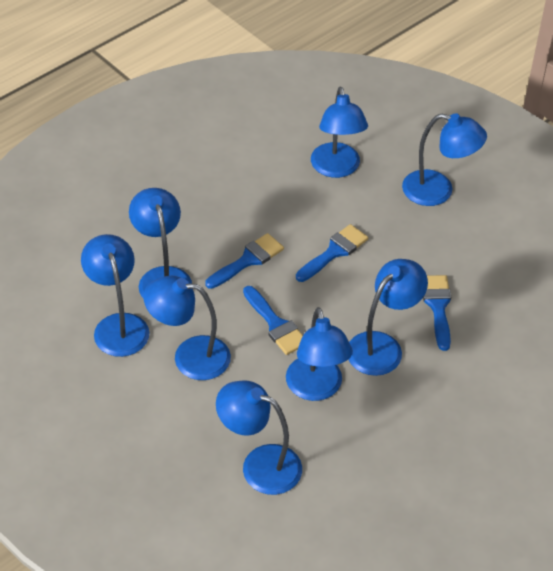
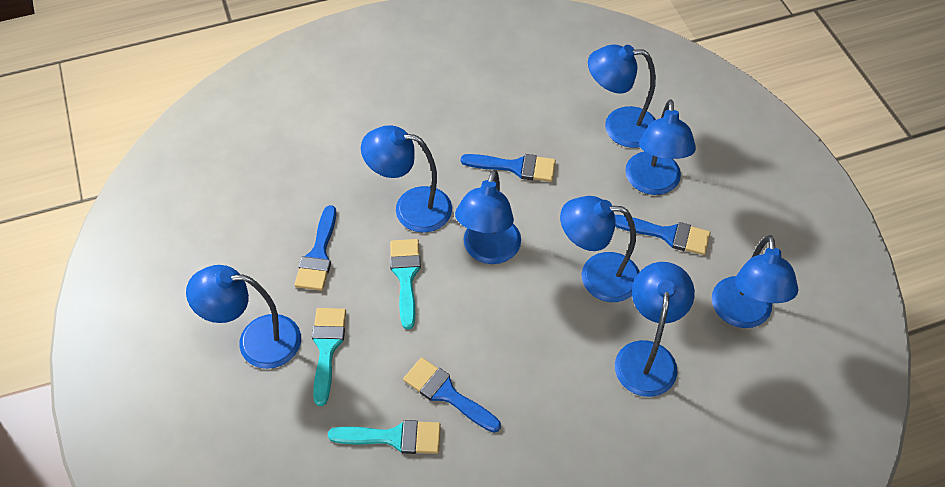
turquoise brush: none = 0 -> [312,308,346,406] [328,420,441,454] [390,239,421,329] = 3

